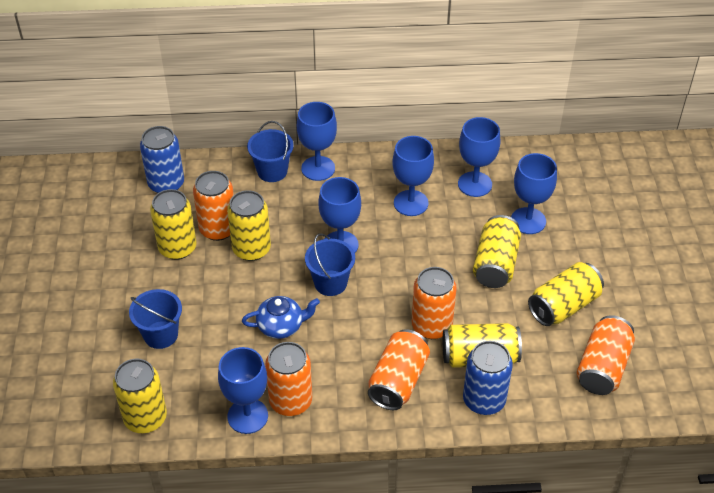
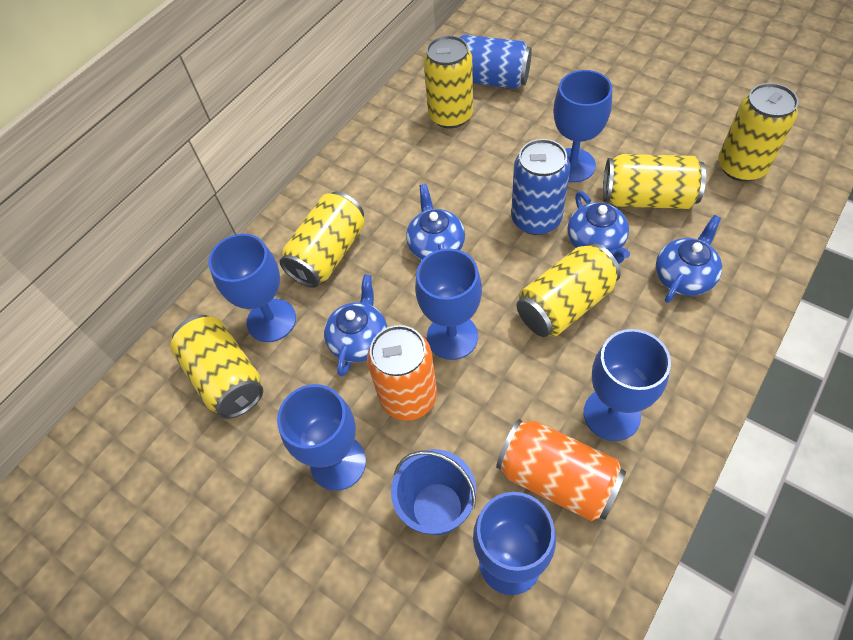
blue bucket: [129,289,182,349] [247,121,294,182] [305,233,355,296] = 3 -> [391,449,476,535] = 1
blue teapot: [242,296,320,339] = 1 -> [324,274,387,377] [406,184,465,260] [567,191,630,264] [656,215,722,303] = 4
orange can: [193,171,234,241] [265,342,312,416] [368,329,430,410] [412,267,457,339] [577,315,635,395] = 5 -> [367,325,437,421] [496,419,626,521] = 2

